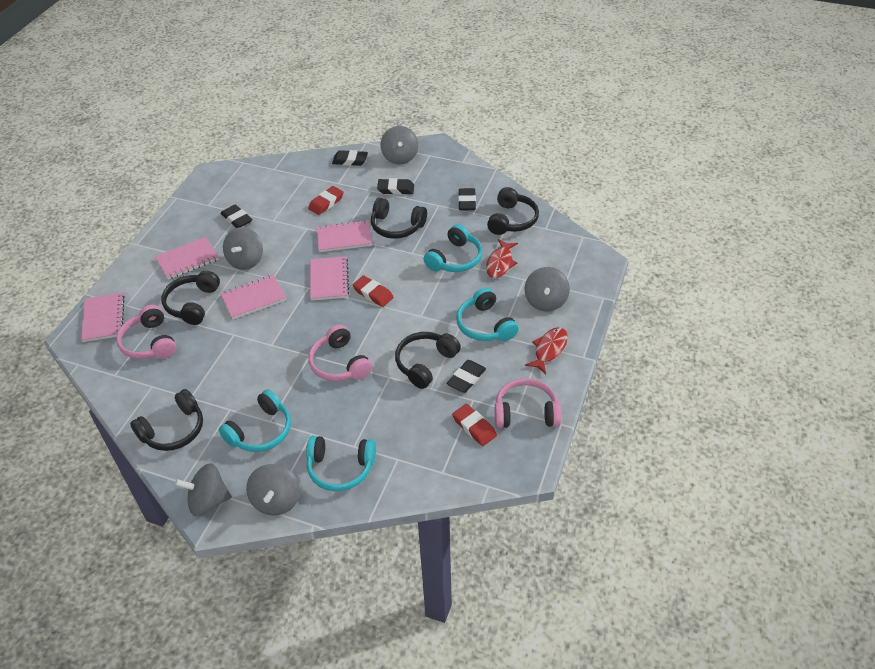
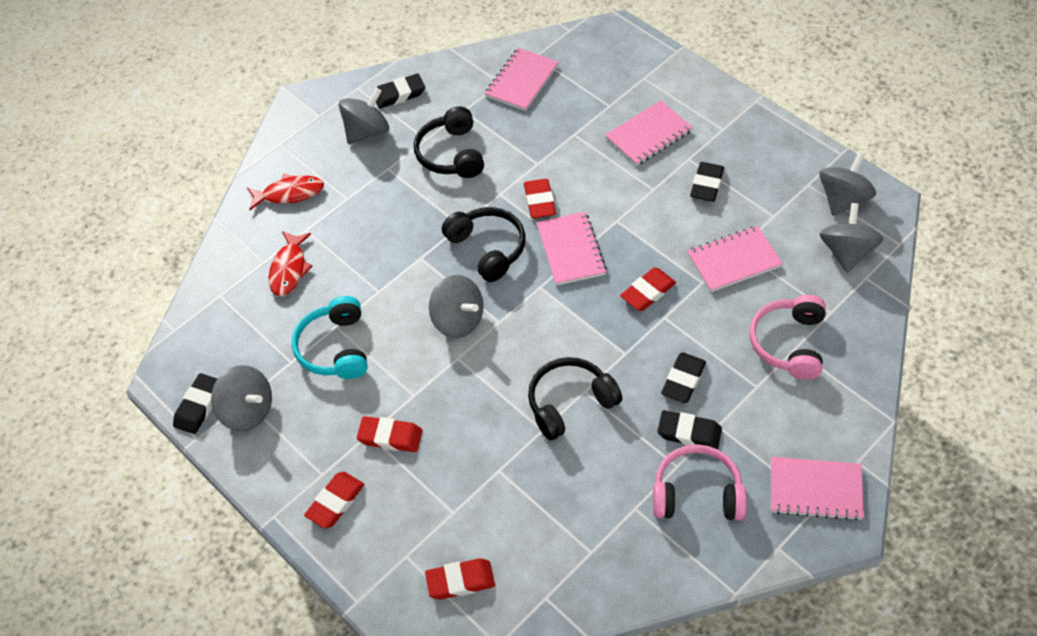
black headphones: [130,389,203,451] [161,271,220,325] [371,198,427,239] [395,332,461,389] [487,187,539,235] = 5 -> [414,106,484,178] [442,207,525,282] [528,357,622,441] = 3
pink headphones: [116,305,176,359] [308,324,372,381] [495,378,561,428] = 3 -> [653,444,747,520] [750,295,826,380] = 2
red eraser: [308,186,344,215] [353,276,394,307] [452,404,497,446] = 3 -> [304,472,364,529] [357,416,423,452] [425,558,495,600] [524,179,556,218] [620,268,676,311] = 5
turquoise headphones: [219,389,291,452] [306,436,376,491] [423,224,482,272] [456,288,519,341] = 4 -> [292,296,368,379] = 1

